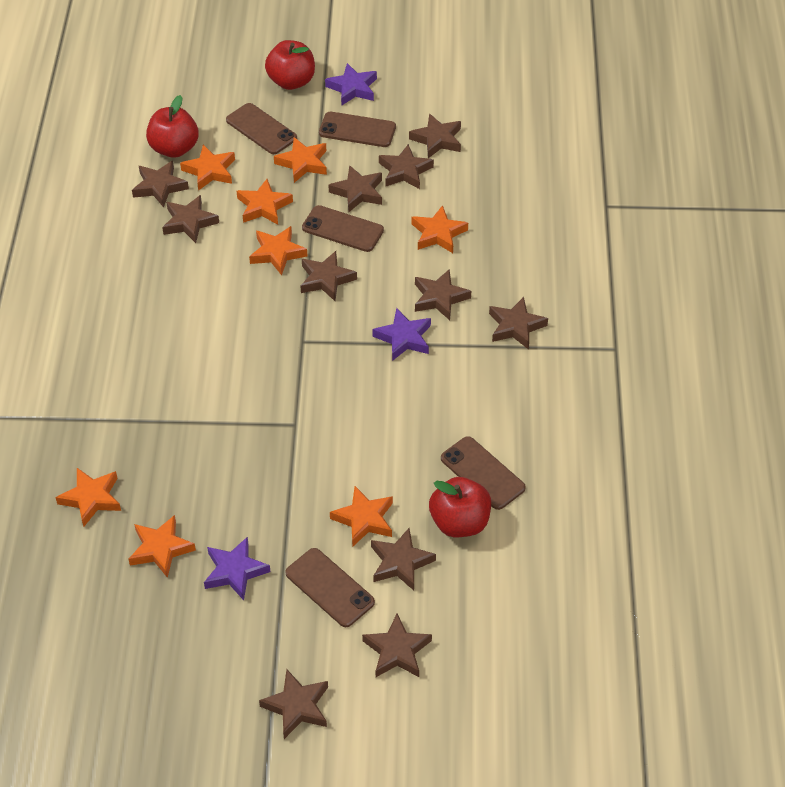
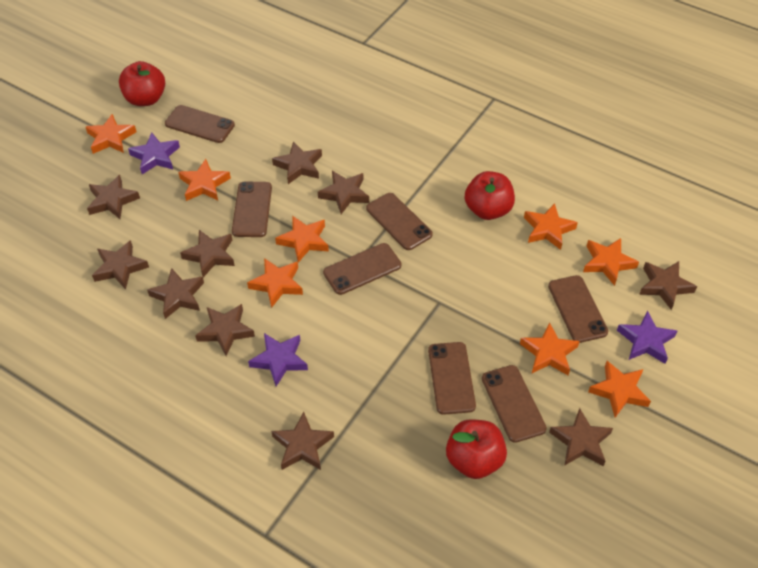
brown phone: [226,103,297,154] [285,548,375,627] [302,205,384,252] [319,112,396,147] [441,436,526,510] = 5 -> [165,105,235,143] [232,181,272,237] [323,243,401,295] [366,193,433,250] [428,342,476,415] [482,365,547,443] [548,275,608,343] = 7
brown star: [132,161,189,208] [162,195,219,243] [259,670,328,739] [301,251,357,301] [329,165,382,212] [362,613,432,677] [371,528,436,590] [379,144,434,189] [409,114,461,158] [415,269,471,320] [489,297,548,350] = 11 -> [87,175,140,219] [92,240,149,289] [147,268,204,319] [180,230,235,277] [195,304,255,356] [271,412,334,470] [272,141,322,184] [318,171,369,214] [549,408,613,466] [639,261,697,310] = 10

